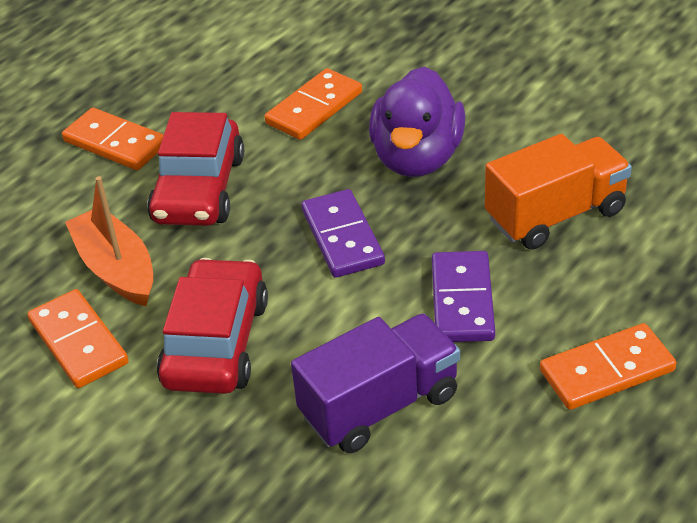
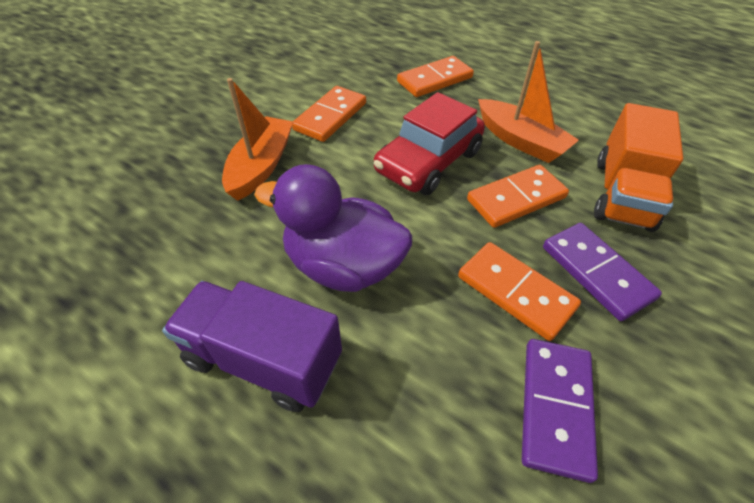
orange boat: [65,176,153,306] = 1 -> [222,78,293,201] [478,41,579,163] = 2
red car: [147,112,244,226] [157,258,268,394] = 2 -> [374,92,485,195] = 1

